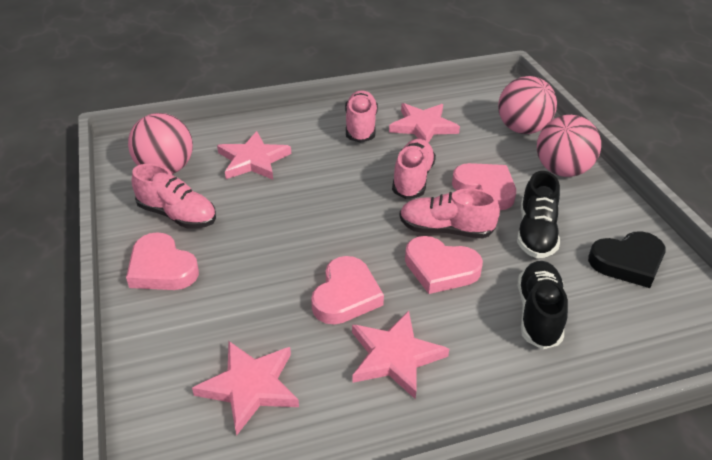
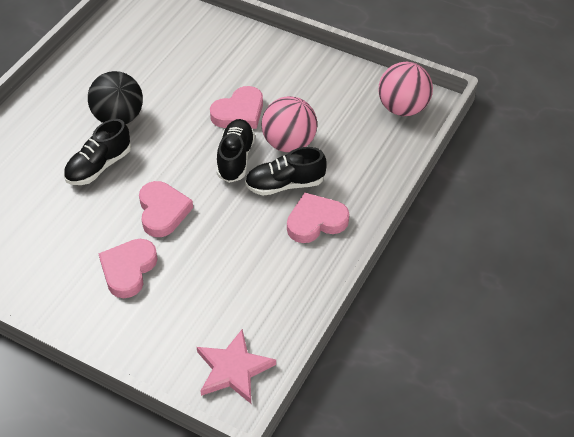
black ball: none = 0 -> [88,71,143,124] = 1
black heart: [588,231,666,288] = 1 -> none = 0
black shoe: [517,171,560,258] [518,261,568,349] = 2 -> [64,119,131,185] [216,119,255,183] [245,147,326,195] = 3
pink ball: [128,113,193,174] [498,76,557,134] [537,115,601,177] = 3 -> [261,96,317,153] [379,62,433,116] = 2
pink shoe: [132,164,216,229] [345,90,378,143] [392,139,436,199] [399,189,500,238] = 4 -> none = 0
pink star: [192,341,299,436] [217,131,291,180] [352,311,449,399] [389,103,460,143] = 4 -> [197,329,276,404] = 1

